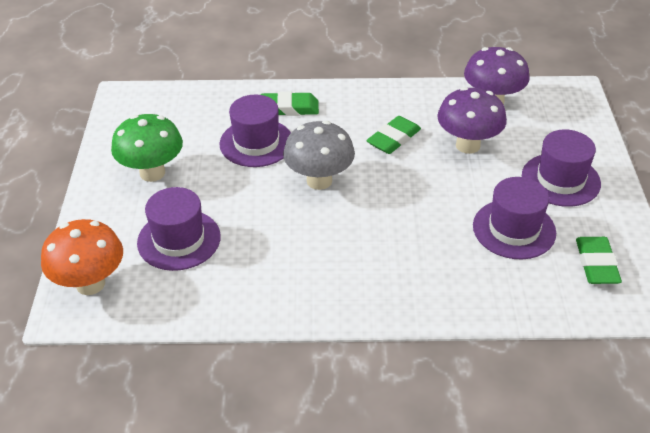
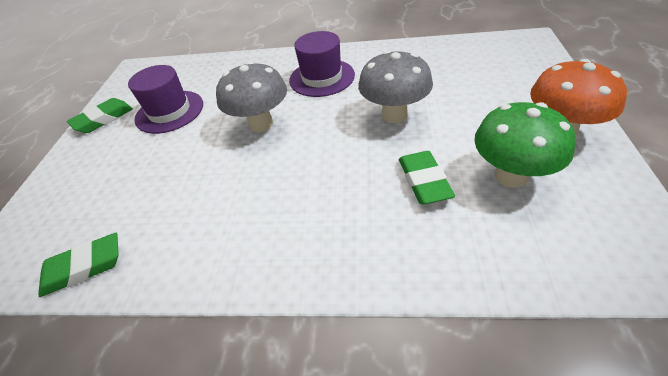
grey mushroom: [283,121,355,190] = 1 -> [216,61,287,132] [358,50,433,123] = 2
purple hat: [137,187,221,271] [220,95,291,167] [473,177,556,259] [522,130,601,207] = 4 -> [128,65,203,134] [289,31,355,97] = 2
purple mushroom: [437,87,507,154] [464,47,530,105] = 2 -> none = 0

